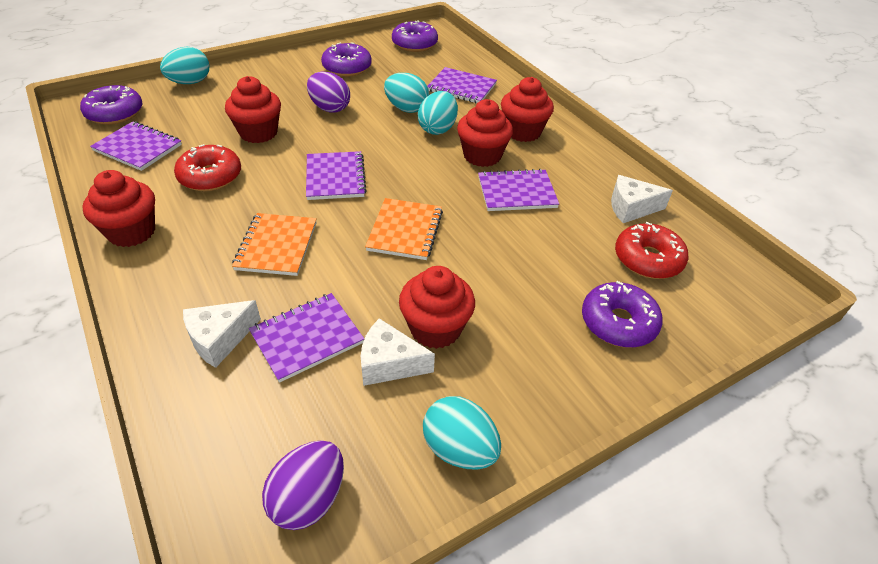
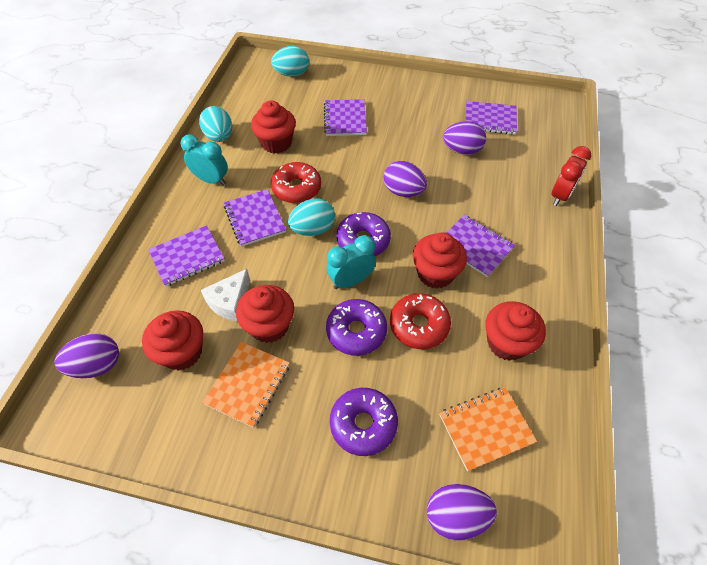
purple donut: [80,85,142,125] [321,43,372,77] [392,20,438,52] [582,281,663,348] = 4 -> [326,299,387,356] [330,388,398,456] [336,212,391,256] = 3
purple egg: [262,440,344,530] [307,72,350,113] = 2 -> [54,333,119,378] [383,161,427,197] [427,484,497,541] [443,121,486,155] = 4
red clock: none = 0 -> [551,146,591,206] = 1
turquoise clock: none = 0 -> [180,134,228,186] [327,235,376,289] = 2
turquoise egg: [160,47,209,84] [384,73,429,113] [418,91,458,135] [423,396,501,470] = 4 -> [199,106,232,142] [271,46,309,77] [288,198,335,236] = 3
white cheese: [183,300,261,368] [361,318,435,386] [611,175,673,223] = 3 -> [201,269,251,322] = 1

